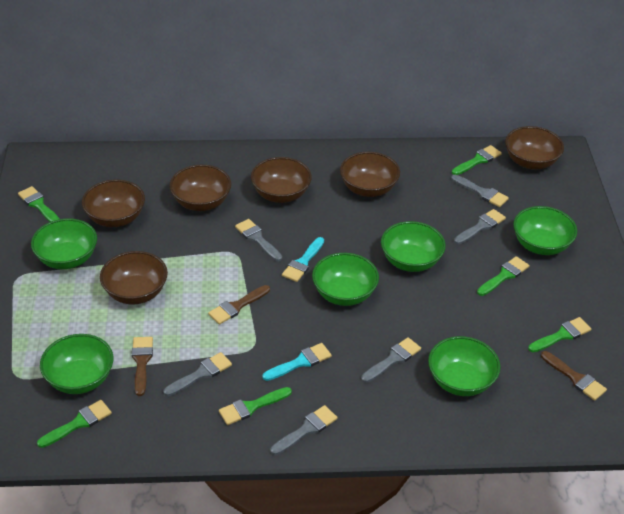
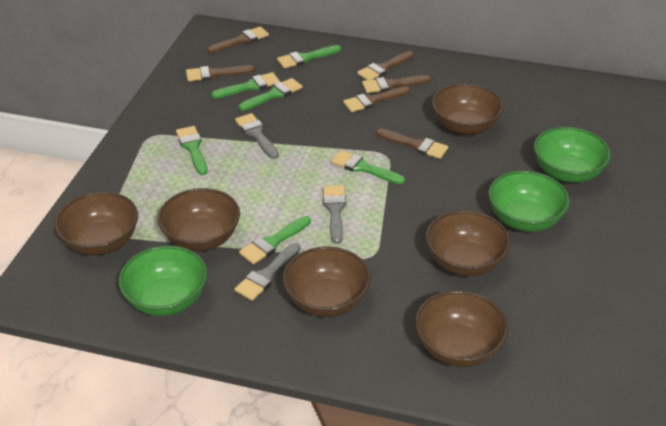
brown brush: [132,337,153,396] [208,285,270,325] [541,351,607,401] = 3 -> [186,65,255,81] [207,26,269,53] [343,86,410,112] [357,51,414,80] [362,75,431,93] [376,129,448,159] = 6
green bowl: [31,218,97,269] [40,334,113,394] [312,253,379,306] [381,221,446,272] [428,336,501,396] [513,206,577,255] = 6 -> [118,246,207,316] [489,171,570,232] [534,127,611,183] = 3
grey brush: [164,352,232,396] [235,219,282,261] [271,405,338,455] [361,337,421,383] [451,175,509,207] [454,209,506,244] = 6 -> [234,243,301,301] [235,113,279,159] [323,185,346,244] = 3
turquoise brush: [262,343,332,381] [282,237,324,282] = 2 -> none = 0

